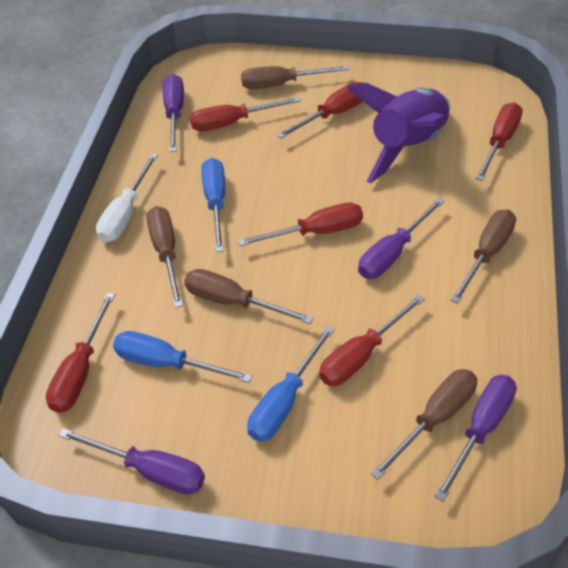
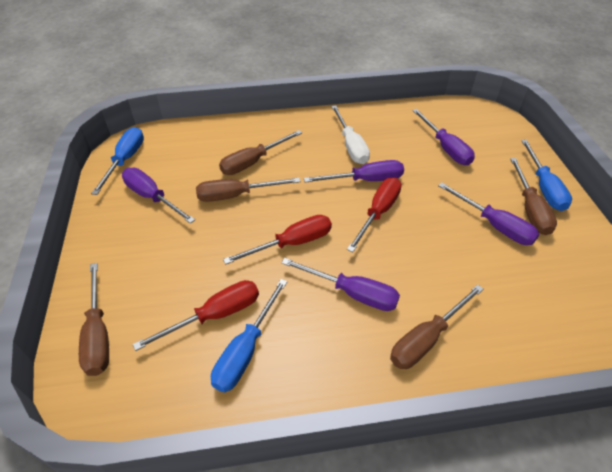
purple rocket: [347,83,450,183] = 1 -> none = 0
purple screwdriver: [59,428,205,495] [163,74,184,152] [358,198,445,279] [435,375,517,502] = 4 -> [122,168,195,224] [281,258,400,311] [304,160,404,182] [412,109,475,165] [438,183,540,245] = 5
red screwdriver: [46,292,115,413] [190,97,301,131] [238,203,363,246] [277,82,363,139] [319,294,425,386] [476,102,523,181] = 6 -> [133,280,259,351] [223,215,332,265] [347,177,402,252] = 3

